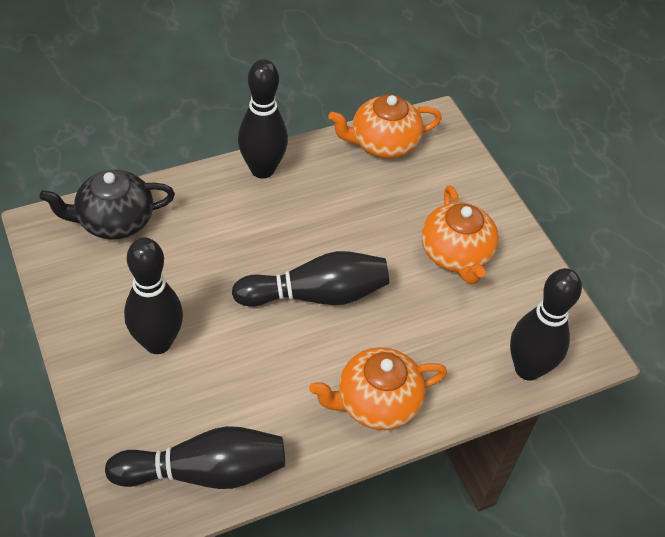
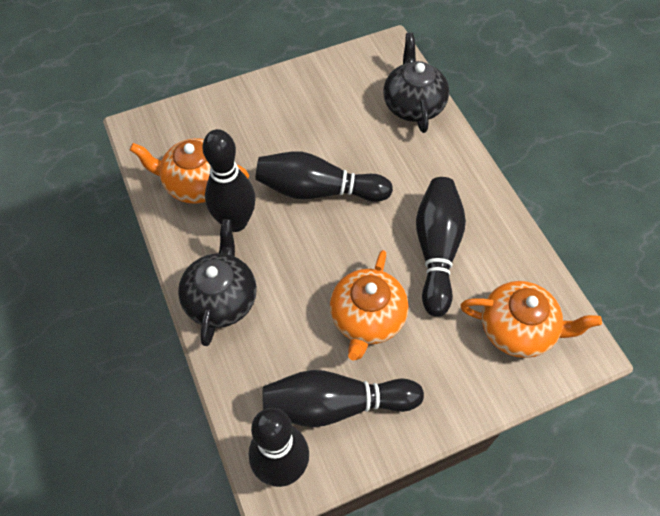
black teapot: [39,170,175,240] = 1 -> [178,219,257,346] [383,33,449,133] = 2

